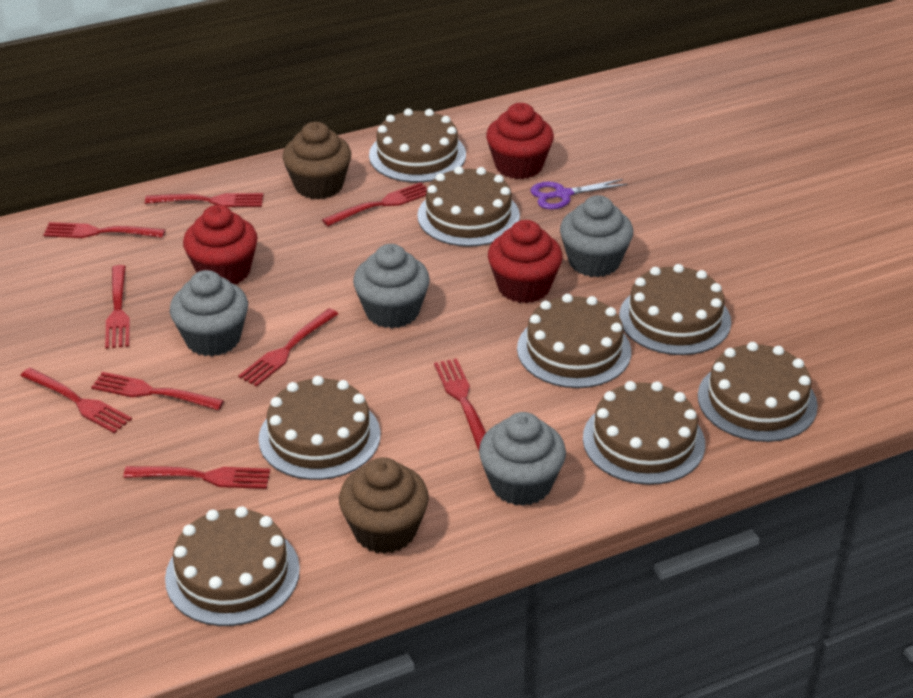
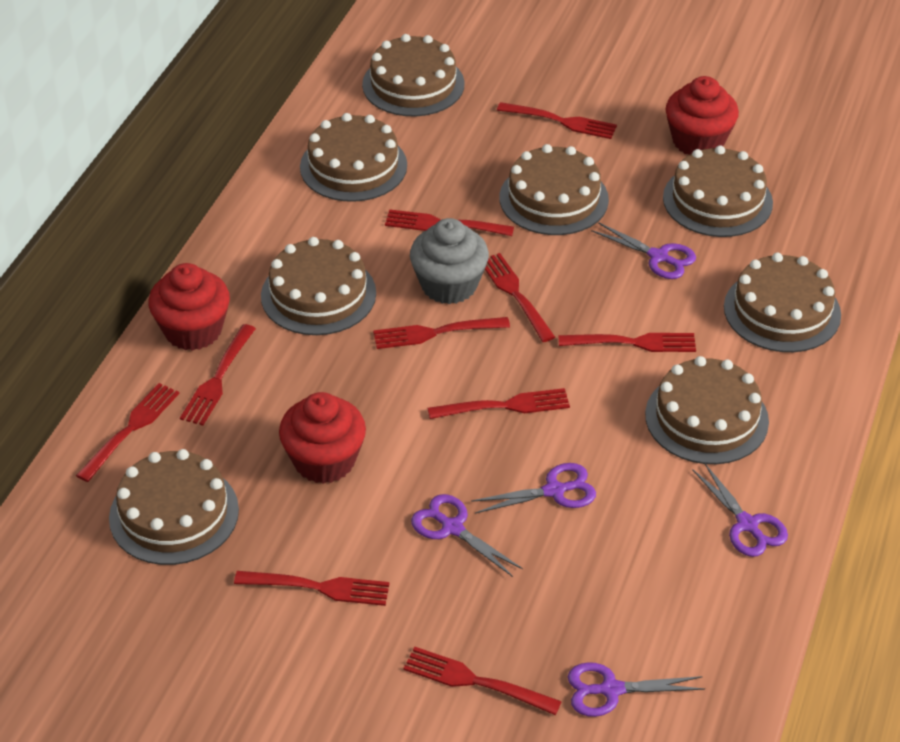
brown cupcake: [283,122,351,199] [339,457,429,554] = 2 -> none = 0
grey cupcake: [170,270,248,357] [353,244,430,329] [479,412,566,506] [560,195,633,277] = 4 -> [410,218,489,304] = 1
purple scissors: [530,179,628,209] = 1 -> [411,494,523,577] [471,463,596,513] [568,662,705,717] [591,222,696,279] [692,463,788,557] = 5
red fork: [20,368,132,433] [43,222,165,238] [91,372,224,410] [105,265,130,349] [123,466,270,489] [145,193,263,207] [238,308,338,387] [322,182,427,226] [434,358,486,450] = 9 -> [76,383,180,482] [180,324,256,426] [234,571,390,606] [373,317,510,349] [385,209,514,236] [403,647,562,715] [428,388,570,419] [485,253,555,342] [497,102,617,139] [558,333,696,352] = 10

